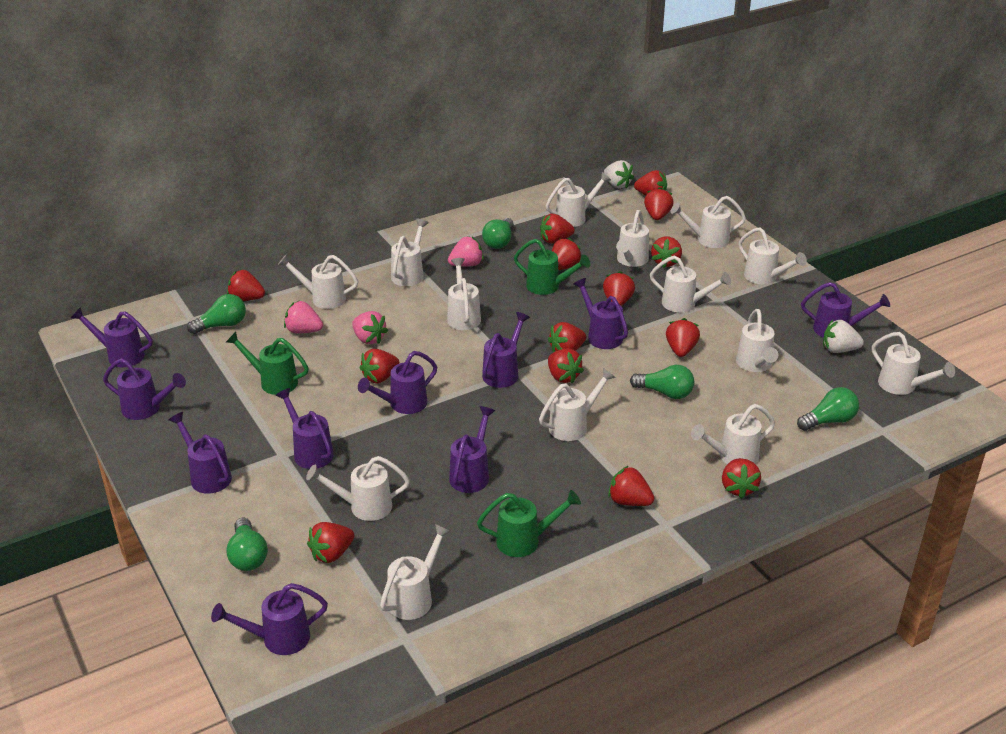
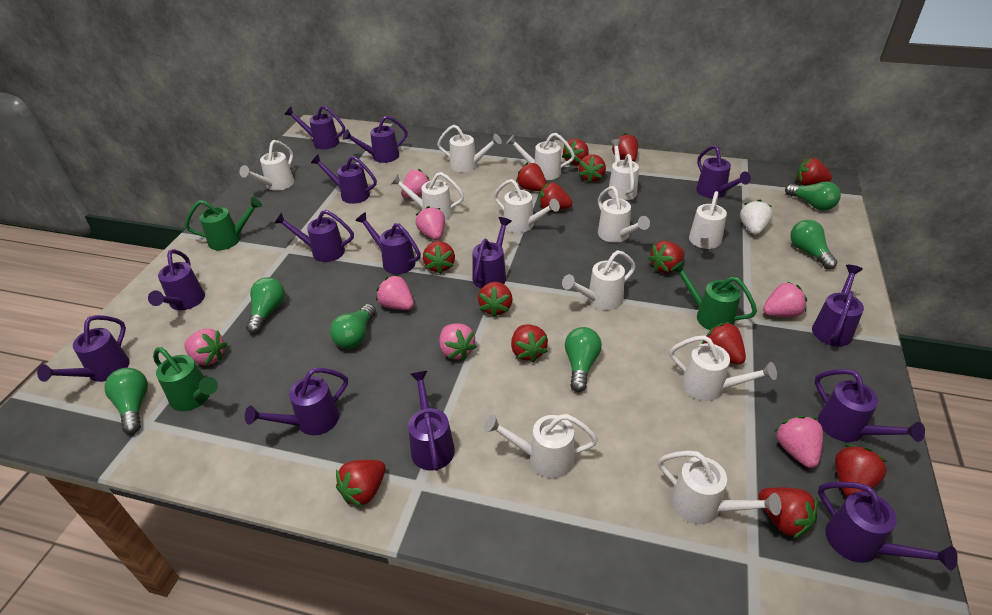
green light bulb: [187,294,246,334] [226,518,268,571] [482,218,514,249] [630,365,694,399] [797,387,859,431] = 5 -> [104,368,148,434] [246,277,285,334] [330,304,376,349] [565,327,602,392] [785,181,841,211] [790,220,837,270] = 6
pink strawberry: [284,301,323,333] [352,311,388,344] [448,236,484,267] = 3 -> [184,328,227,365] [376,275,414,310] [401,169,430,198] [416,206,445,240] [440,323,477,360] [763,281,807,317] [774,416,823,468] = 7
purple watering can: [71,307,153,367] [103,358,186,420] [169,412,232,494] [211,583,328,655] [276,388,334,469] [358,351,437,414] [449,406,495,493] [482,312,530,388] [574,278,628,349] [801,282,890,338] = 10 -> [37,315,130,382] [148,249,205,310] [245,368,348,435] [274,210,354,262] [285,105,345,149] [311,154,377,204] [342,115,408,163] [355,212,421,274] [408,371,455,471] [473,217,512,288] [696,145,751,198] [812,265,864,346] [815,369,925,442] [818,482,958,571] = 14
white strawberry: [604,160,634,189] [823,320,864,353] = 2 -> [740,200,773,235] = 1
white watering can: [278,255,358,309] [306,456,410,521] [380,524,451,620] [391,219,429,286] [447,258,481,330] [539,368,616,441] [546,172,611,227] [616,210,649,267] [650,255,731,313] [670,196,746,248] [691,404,775,464] [736,309,778,372] [738,227,807,284] [872,332,955,395] = 14 -> [239,140,294,191] [391,172,464,220] [437,125,502,172] [484,414,598,478] [494,179,560,233] [506,133,575,180] [562,250,636,310] [598,186,650,243] [608,139,639,201] [658,451,781,524] [670,335,777,401] [689,191,727,249] = 12

